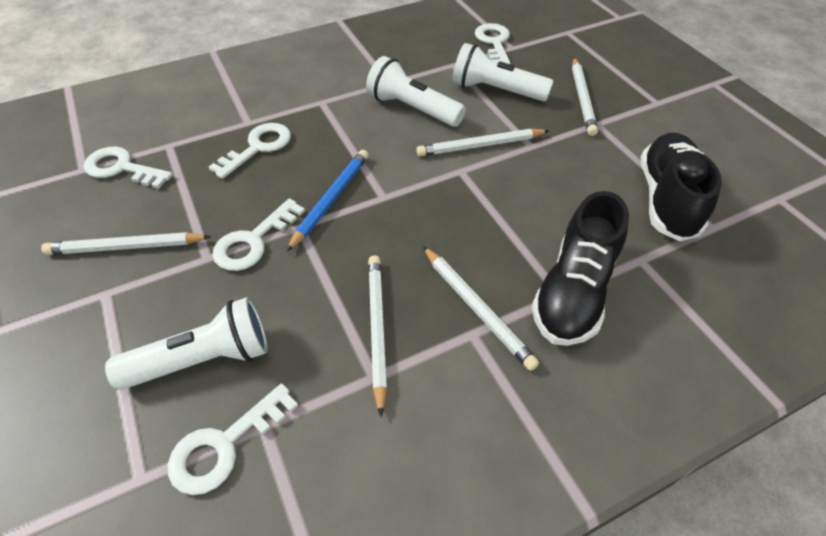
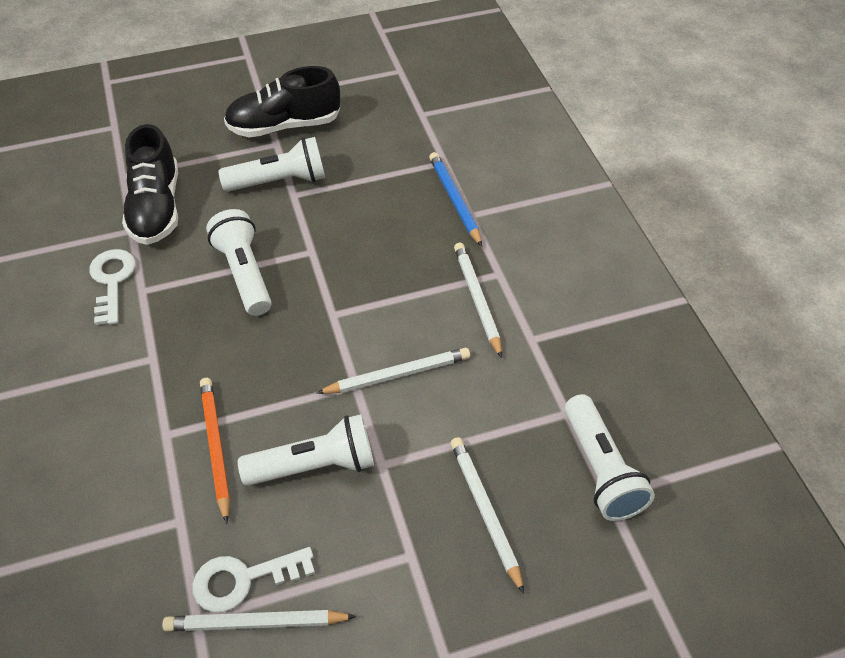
orange pencil: none = 0 -> [200,378,230,524] = 1
white flashlight: [105,297,268,390] [366,56,466,127] [453,43,554,102] = 3 -> [206,209,272,316] [218,137,325,192] [238,414,374,486] [565,394,655,521] = 4
white key: [84,146,173,189] [167,383,298,495] [209,123,291,179] [212,198,305,271] [475,23,511,64] = 5 -> [90,249,136,325] [192,547,315,612] = 2
white pencil: [41,232,211,255] [368,256,387,417] [416,129,549,156] [423,246,539,371] [572,57,598,136] = 5 -> [162,610,356,631] [316,348,470,394] [451,437,524,594] [454,243,502,358] = 4

